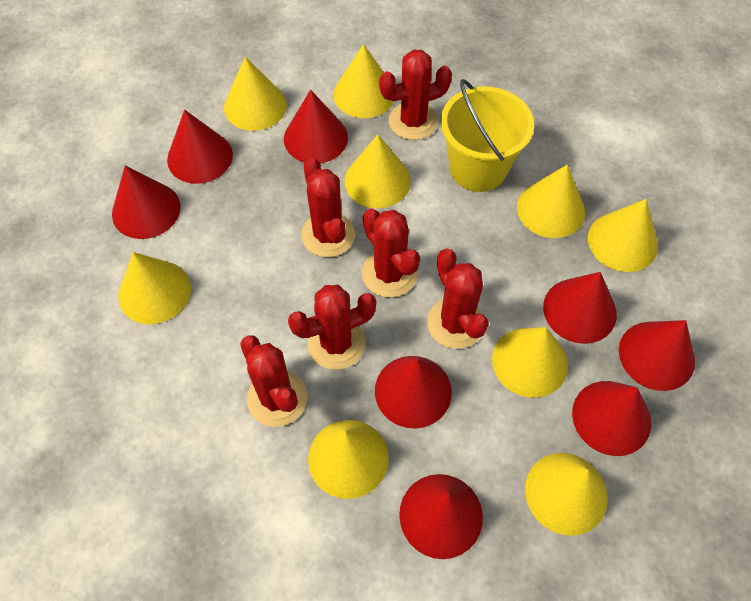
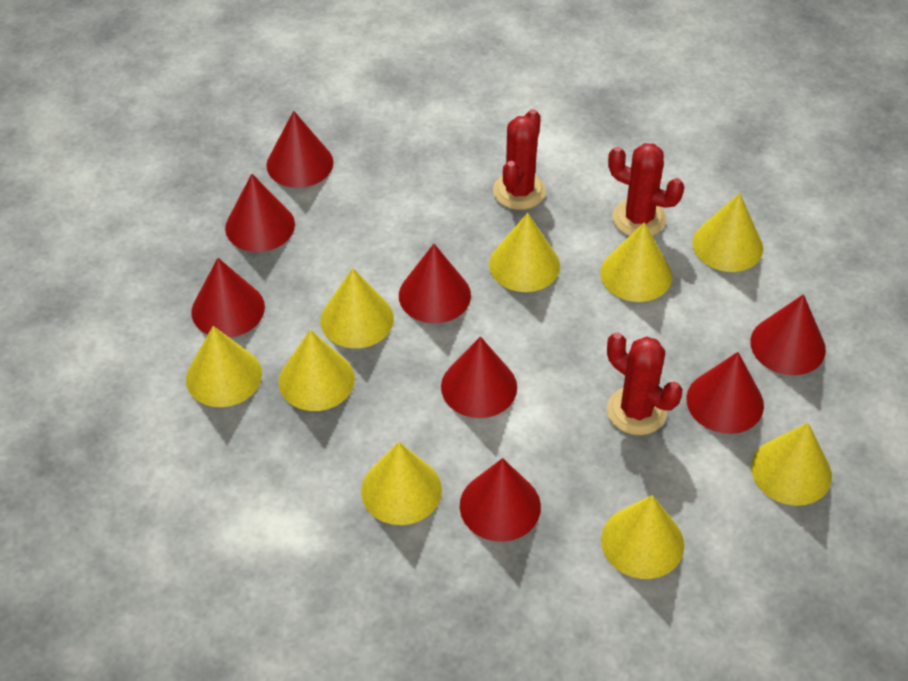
red cactus: [240,335,307,427] [288,285,376,370] [301,157,355,257] [362,209,420,298] [379,50,452,140] [427,249,489,349] = 6 -> [493,109,546,210] [607,332,682,435] [608,143,684,236] = 3
yellow bucket: [441,79,534,192] = 1 -> none = 0

